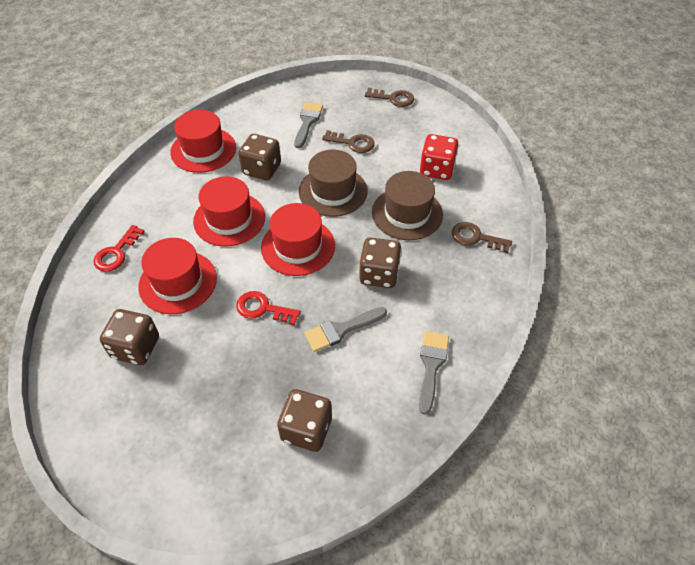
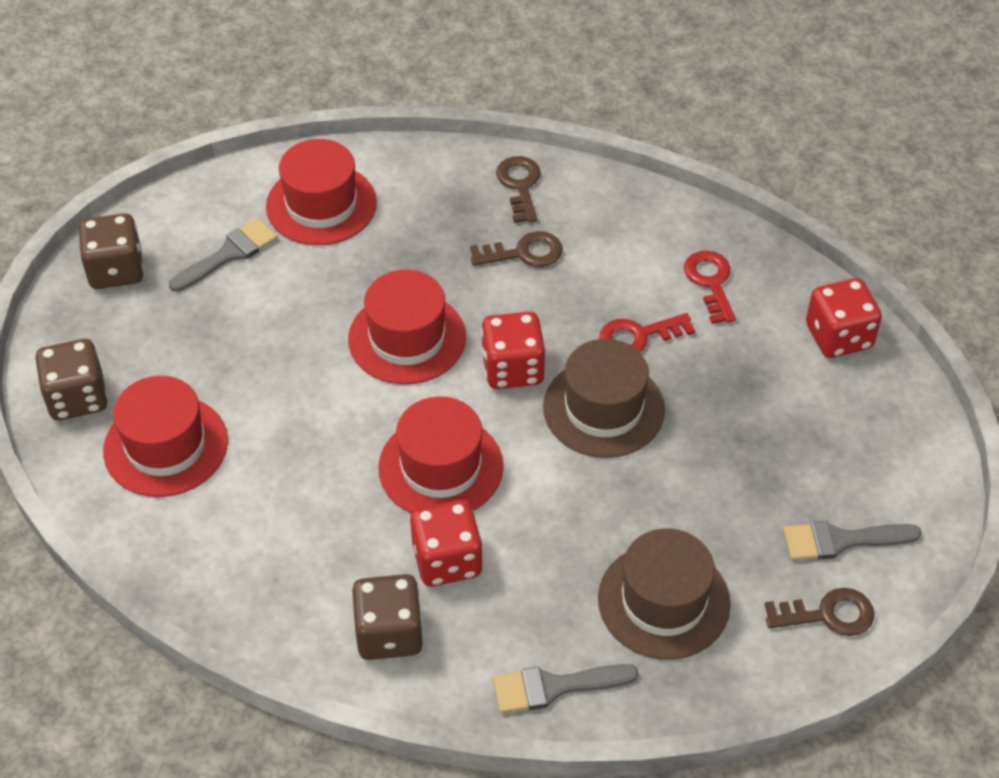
brown dice: [100,309,159,365] [238,134,281,181] [277,389,332,452] [359,237,402,288] = 4 -> [35,339,108,420] [79,213,144,289] [352,574,423,660] = 3
red dice: [420,134,459,180] = 1 -> [410,500,483,587] [481,312,545,389] [806,278,882,358] = 3

